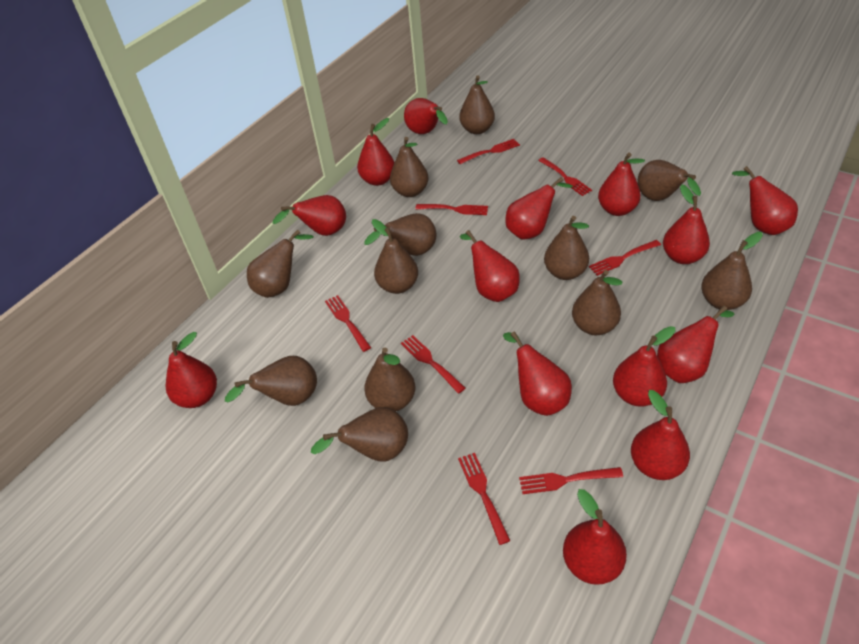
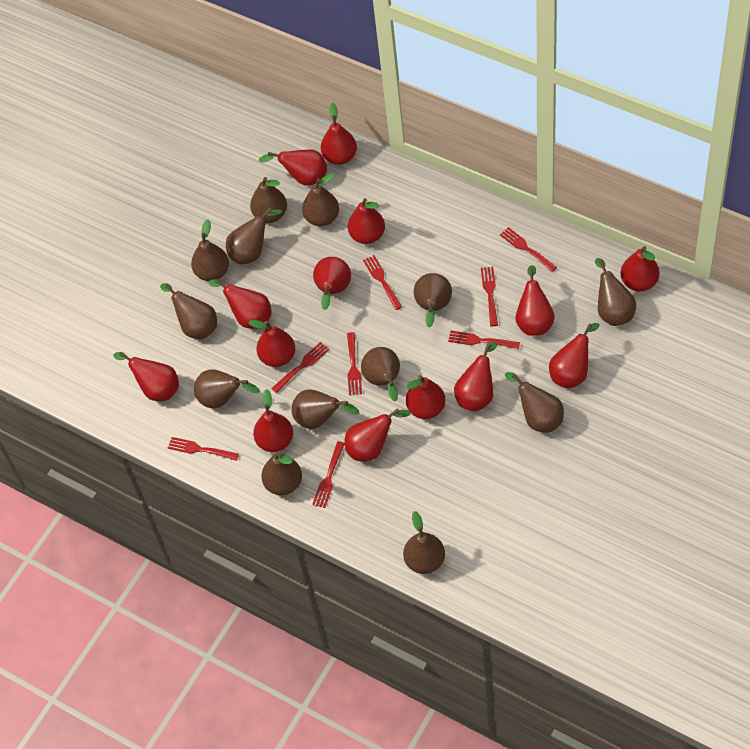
brown pear: [225,356,317,406] [247,229,314,298] [311,407,408,461] [364,213,437,256] [364,348,415,411] [372,219,418,294] [390,137,428,197] [459,75,495,134] [544,216,589,280] [572,270,623,335] [638,160,701,201] [701,232,763,310] = 12 -> [160,283,217,339] [191,219,229,281] [194,369,260,409] [226,208,282,265] [250,177,287,223] [261,452,302,495] [291,389,359,429] [302,173,339,226] [361,347,400,402] [403,511,445,574] [414,273,452,328] [505,372,564,433] [595,258,636,326] = 13

